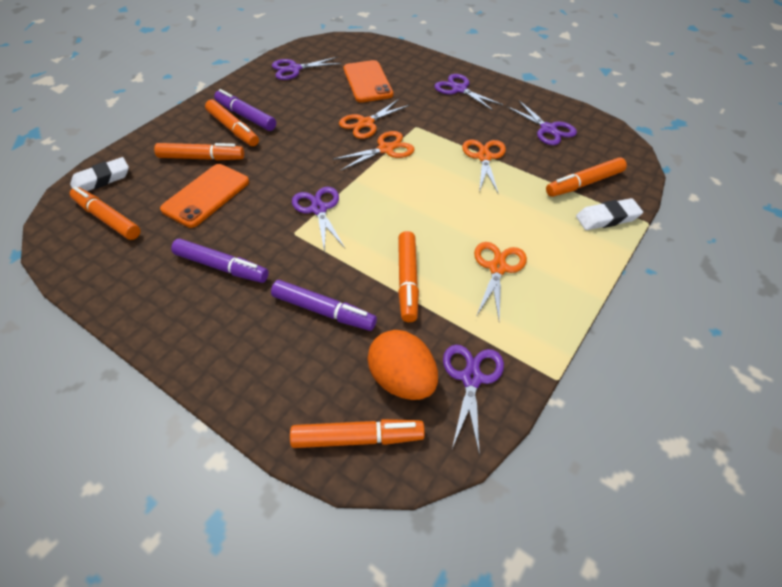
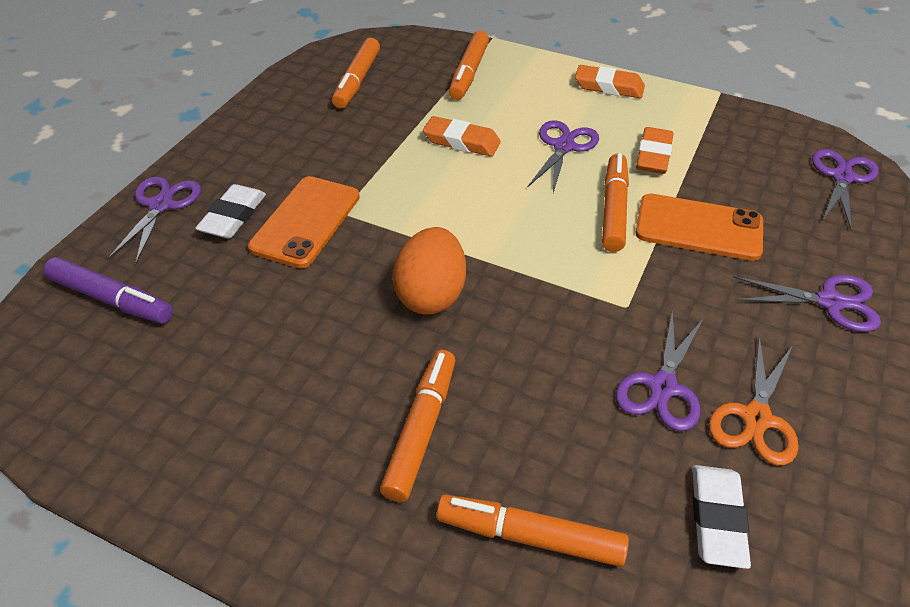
orange eraser: none = 0 -> [423,116,501,156] [575,65,645,98] [636,127,674,174] = 3
orange marker: [70,187,140,240] [154,143,244,161] [205,99,259,146] [290,419,425,448] [398,231,419,322] [546,157,627,197] = 6 -> [332,38,380,109] [380,350,455,502] [437,494,629,567] [449,31,489,100] [602,153,629,252] = 5
orange scissors: [332,131,414,171] [339,99,410,139] [462,140,506,194] [474,242,527,320] = 4 -> [709,335,799,465] = 1
purple marker: [171,238,269,283] [214,89,276,131] [271,280,377,331] = 3 -> [44,257,173,324] = 1

